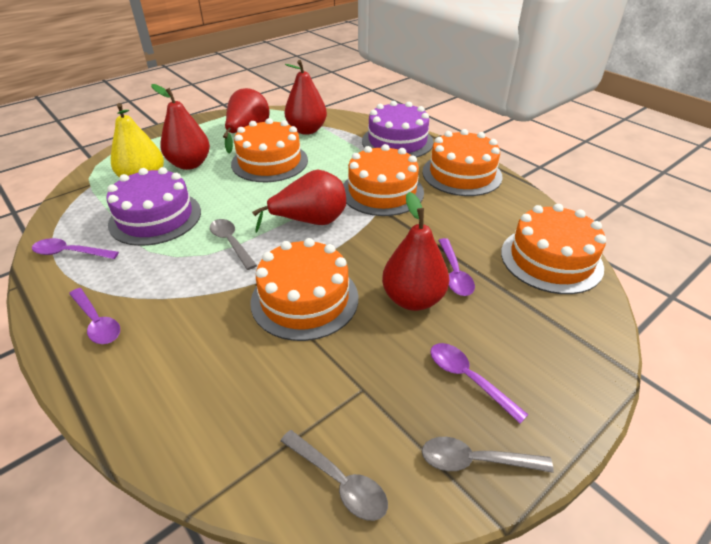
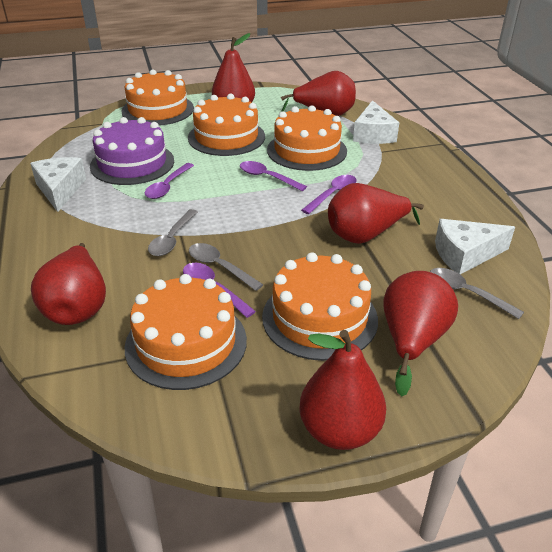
purple cake: [106,167,201,246] [362,101,434,158] = 2 -> [90,117,174,185] = 1
red pear: [151,84,210,170] [223,88,270,154] [252,170,346,233] [285,60,327,135] [382,192,449,311] = 5 -> [31,243,106,325] [212,33,255,102] [281,71,356,116] [300,330,386,450] [328,183,424,244] [383,271,458,397] = 6
white cheese: none = 0 -> [30,157,86,212] [353,100,399,144] [435,219,515,274] = 3
yellow pear: [111,103,164,178] = 1 -> none = 0

